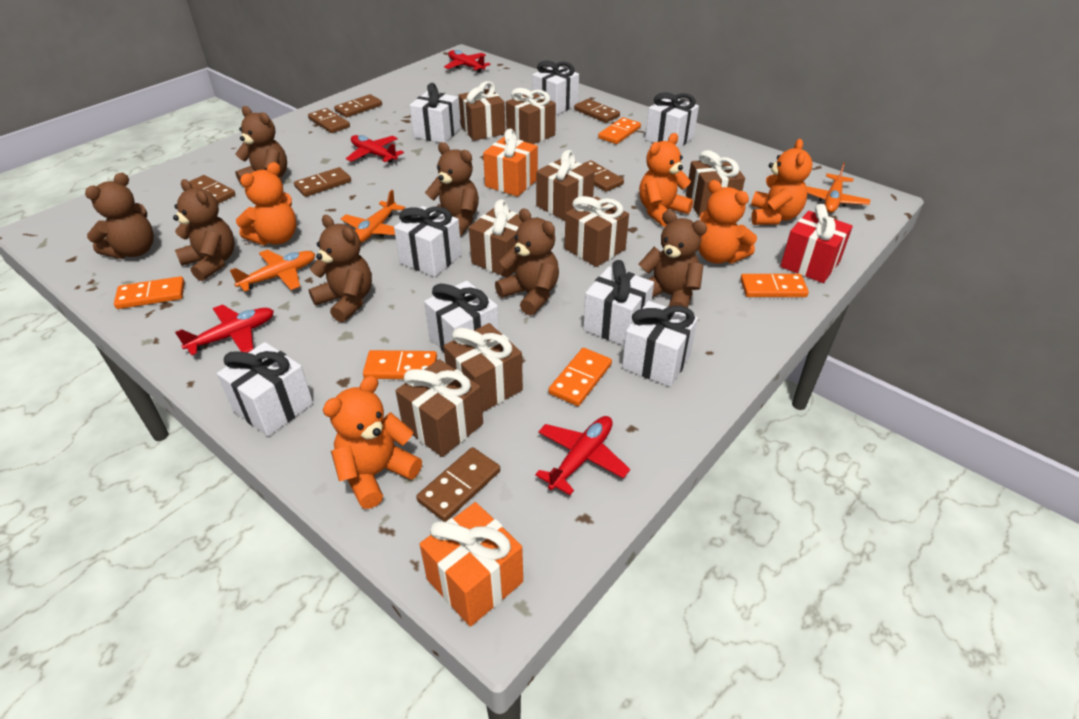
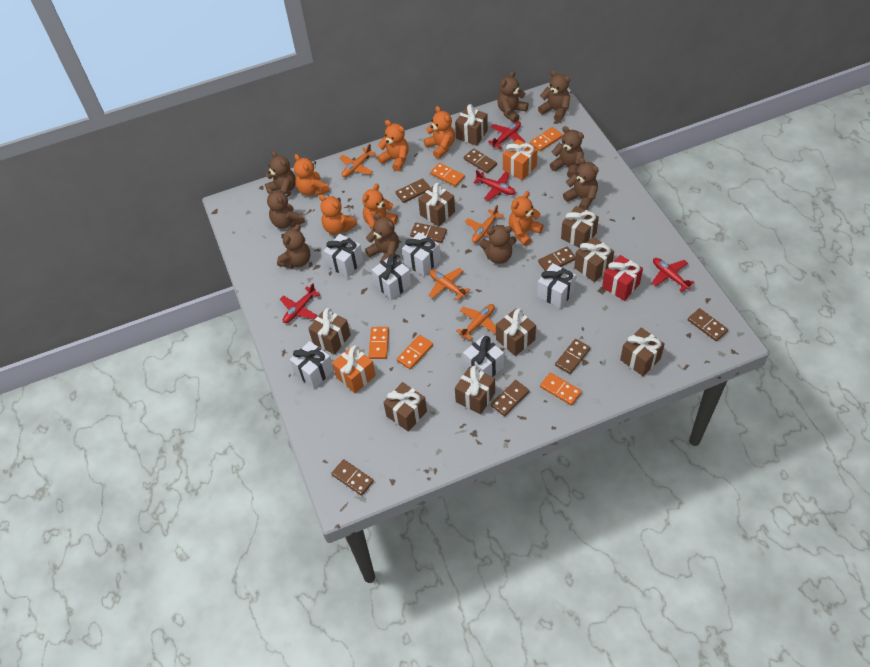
brown domino: [189,175,236,204] [294,167,351,197] [308,108,350,133] [334,94,382,118] [416,447,500,522] [574,99,620,123] [582,160,624,192] = 7 -> [331,459,374,496] [396,178,431,203] [410,223,447,243] [464,149,497,173] [491,380,529,416] [538,247,575,271] [555,339,590,374] [688,308,728,341] = 8
brown gift: [396,359,483,457] [443,323,523,412] [459,81,505,141] [469,199,523,277] [506,88,556,144] [536,150,595,221] [565,196,629,267] [686,150,745,217] = 8 -> [308,308,351,355] [383,382,427,432] [418,183,455,227] [455,104,488,146] [455,366,495,415] [496,308,536,356] [561,206,599,248] [574,237,614,282] [620,328,665,376] = 9
brown teddy bear: [85,173,154,259] [173,179,235,281] [235,106,287,184] [309,215,372,323] [425,142,479,236] [495,208,559,316] [638,210,707,308] = 7 -> [265,151,296,196] [267,187,305,229] [277,224,310,268] [365,213,399,262] [480,225,516,264] [497,71,529,123] [538,70,570,121] [550,126,584,178] [563,158,599,210] = 9
orange plane: [230,250,315,292] [341,190,405,243] [806,162,870,213] = 3 -> [339,144,376,177] [429,268,470,301] [456,304,496,341] [465,205,504,243] = 4
orange teddy bear: [236,162,297,245] [323,376,422,509] [639,133,693,227] [698,180,757,263] [751,139,813,225] = 5 -> [294,154,330,196] [319,195,357,235] [362,184,398,230] [377,120,409,171] [424,106,455,159] [509,191,543,246] = 6
white gift: [217,342,313,436] [394,206,462,277] [410,83,461,143] [424,281,499,352] [532,61,579,115] [583,260,654,346] [622,301,698,387] [645,92,699,148] = 8 -> [290,341,334,389] [324,234,363,277] [372,254,411,300] [402,232,441,276] [463,336,504,377] [537,263,576,309] = 6

